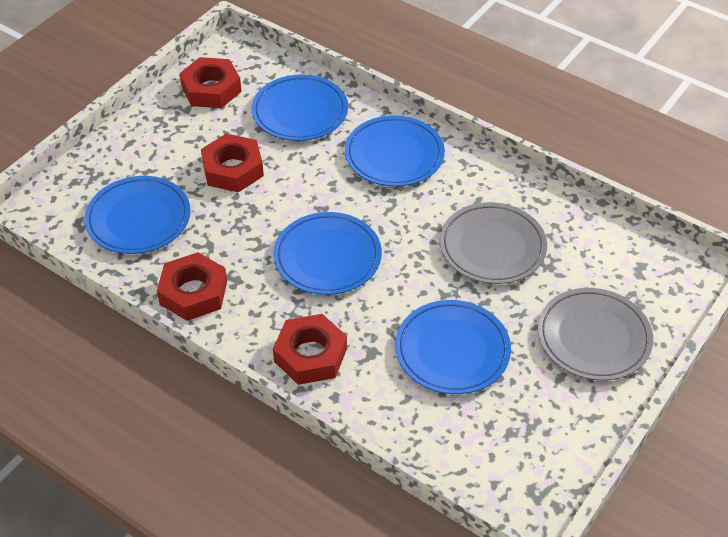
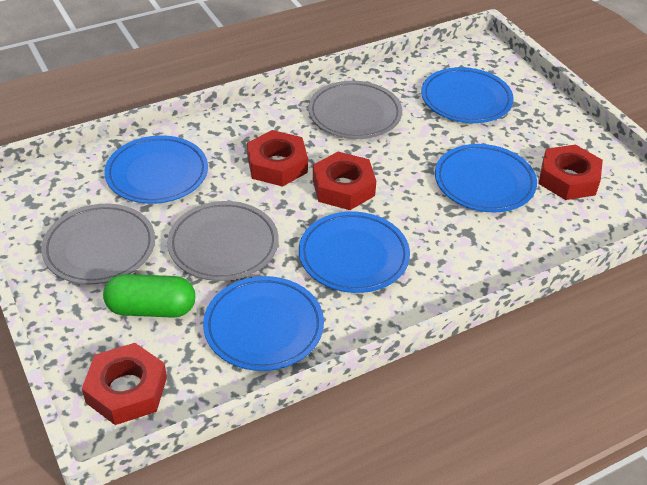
green capsule: none = 0 -> [103,274,195,318] = 1
grey plate: [440,202,547,284] [538,288,653,381] = 2 -> [41,204,155,284] [167,201,279,281] [308,81,402,139] = 3

